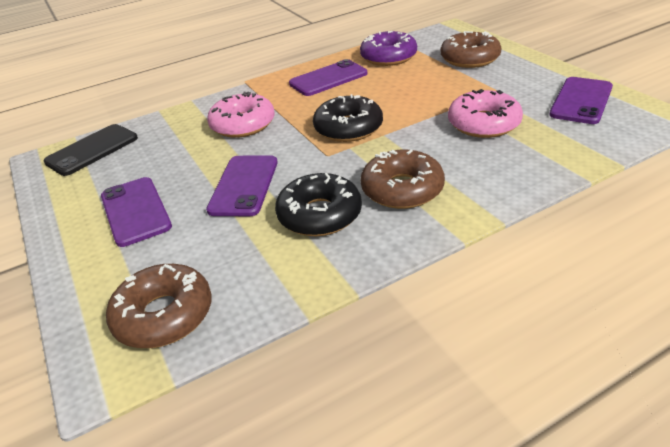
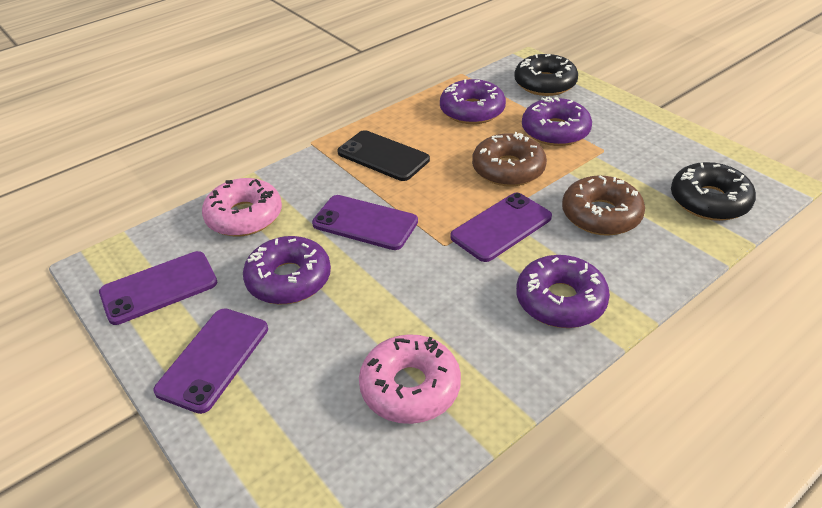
brown donut: [106,264,212,348] [360,150,445,209] [441,31,502,68] = 3 -> [472,132,547,187] [562,175,645,236] = 2
purple donut: [360,31,417,66] = 1 -> [243,236,331,304] [440,79,506,124] [516,255,610,328] [522,97,592,146] = 4

